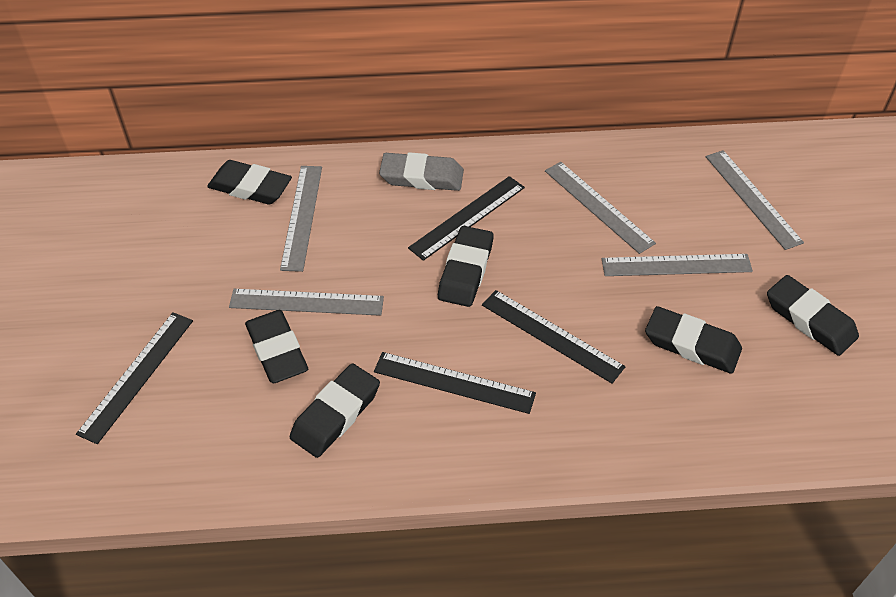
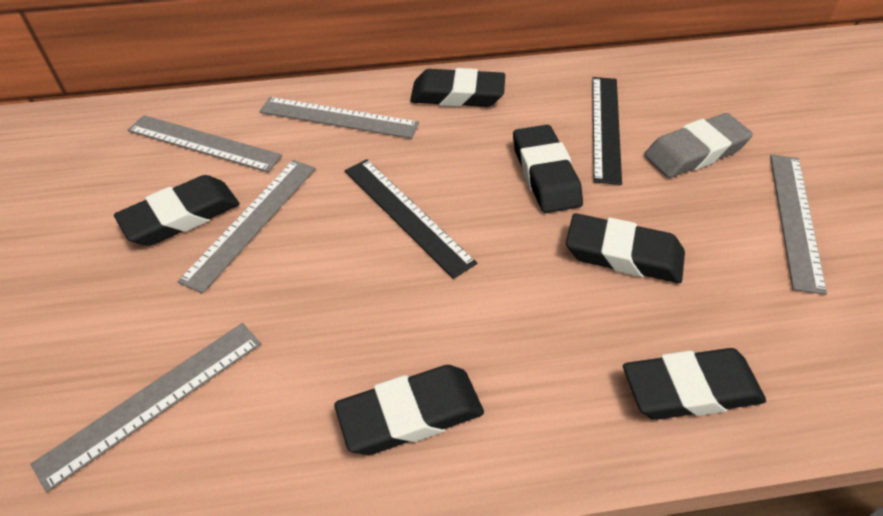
black ruler: [76,312,193,444] [374,352,536,414] [408,176,525,261] [482,290,625,383] = 4 -> [344,159,477,279] [592,77,622,185] = 2

